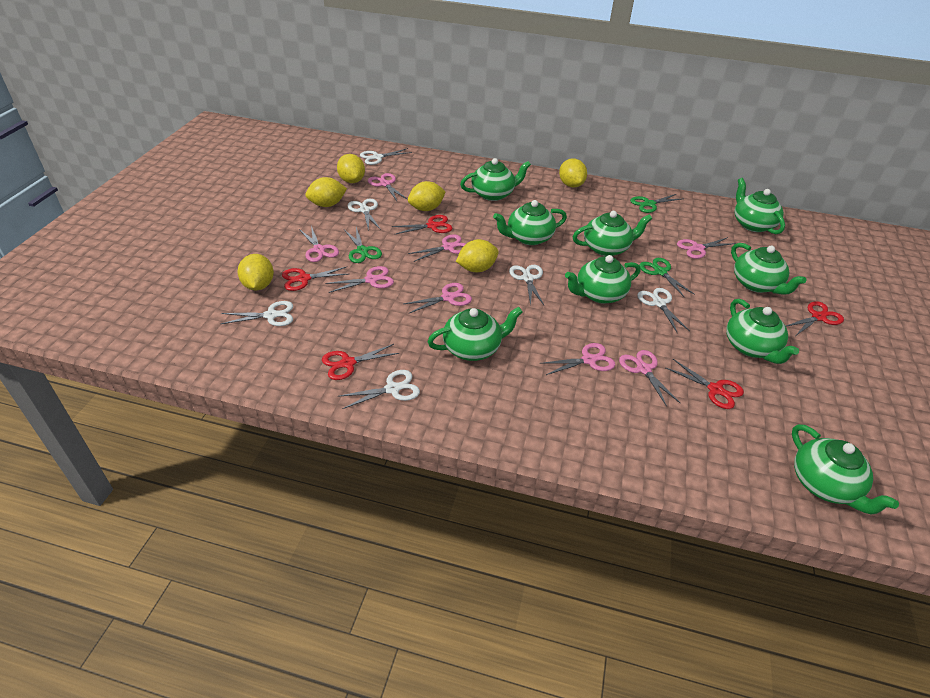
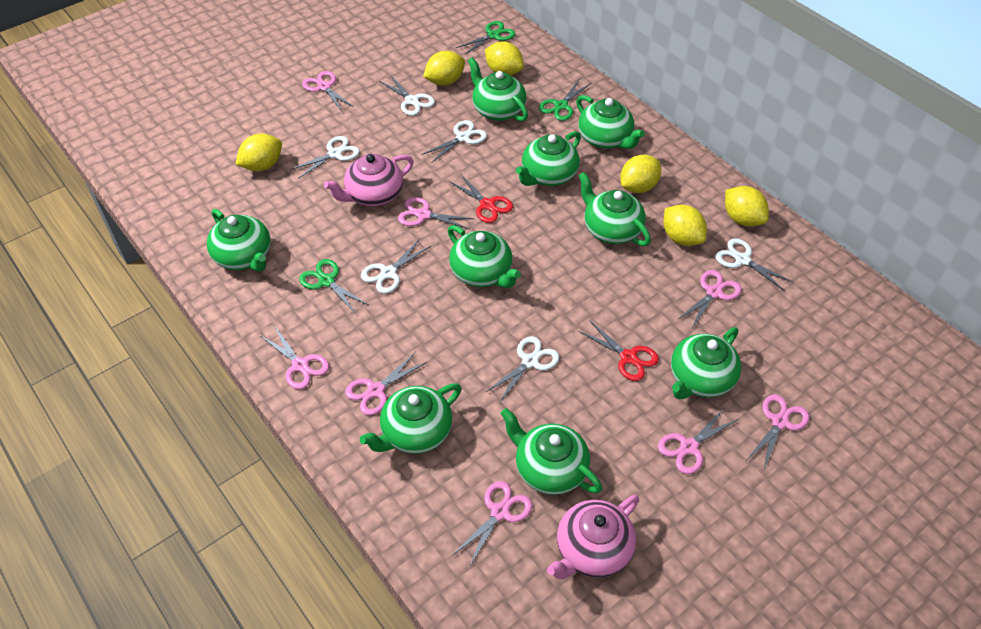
pink teapot: none = 0 -> [324,154,414,206] [547,495,639,579] = 2
red scissors: [282,267,349,291] [322,344,400,380] [392,215,452,235] [665,359,744,409] [786,301,844,335] = 5 -> [449,174,513,223] [578,320,659,381] = 2

